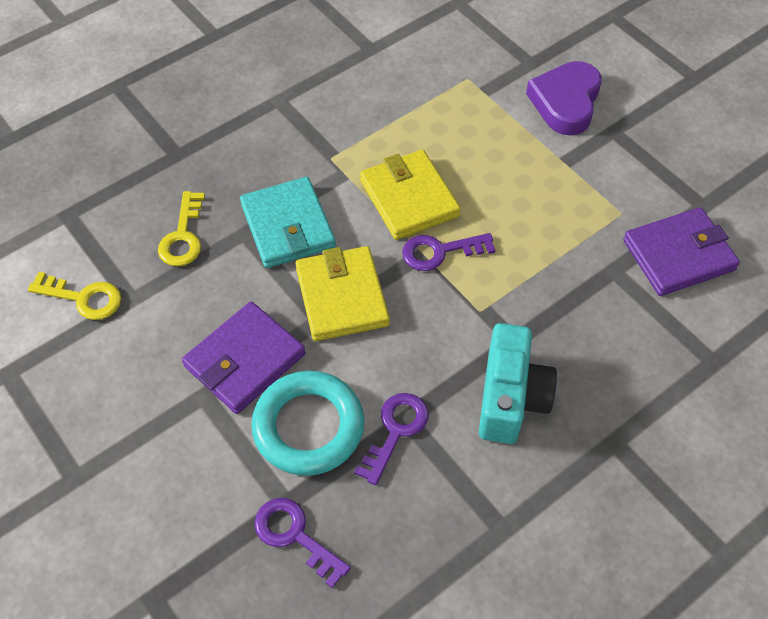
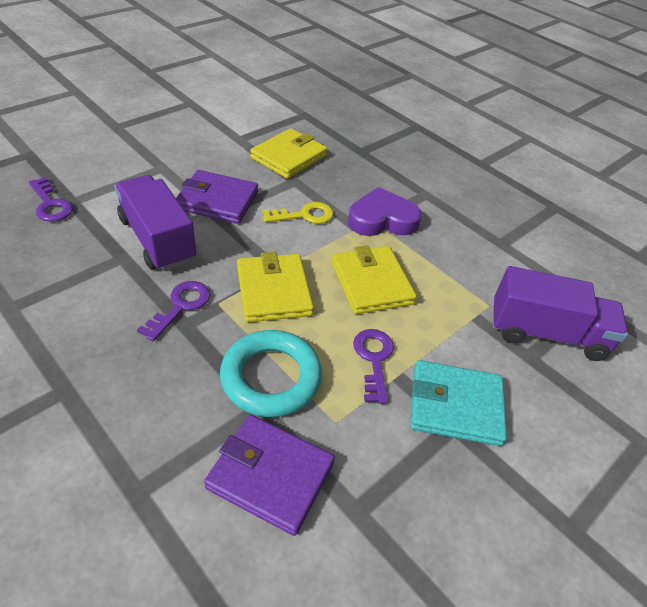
purple truck: none = 0 -> [114,175,196,271] [493,266,628,361] = 2
turquoise camera: [479,323,557,444] = 1 -> none = 0
yellow key: [28,272,121,320] [158,191,205,266] = 2 -> [263,202,333,224] = 1
yellow wallet: [295,246,390,341] [360,150,461,240] = 2 -> [237,252,314,322] [250,128,327,179] [332,245,417,314] = 3

